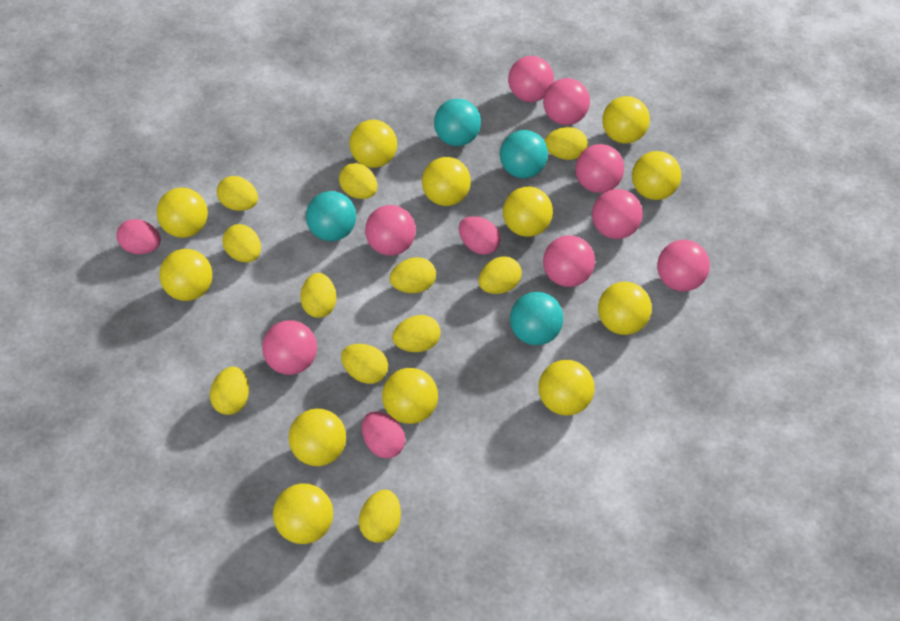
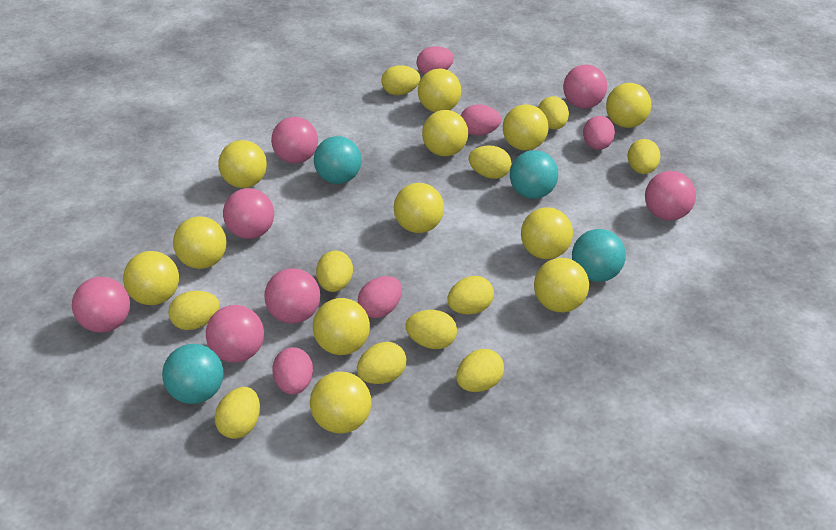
pink ball: [262,320,317,375] [365,205,416,256] [508,56,554,102] [543,78,590,125] [543,235,595,287] [575,144,624,193] [592,189,643,239] [657,240,710,291] = 8 -> [72,277,130,332] [206,305,264,363] [223,188,274,239] [264,268,320,324] [271,117,318,164] [563,65,607,109] [645,171,696,221] = 7
pink egg: [117,219,161,254] [362,411,405,458] [459,216,501,255] = 3 -> [272,347,313,394] [358,276,402,318] [416,46,454,75] [461,104,501,136] [583,116,615,150] = 5

